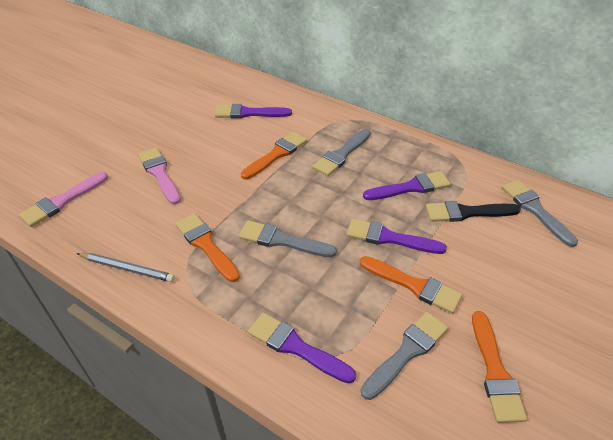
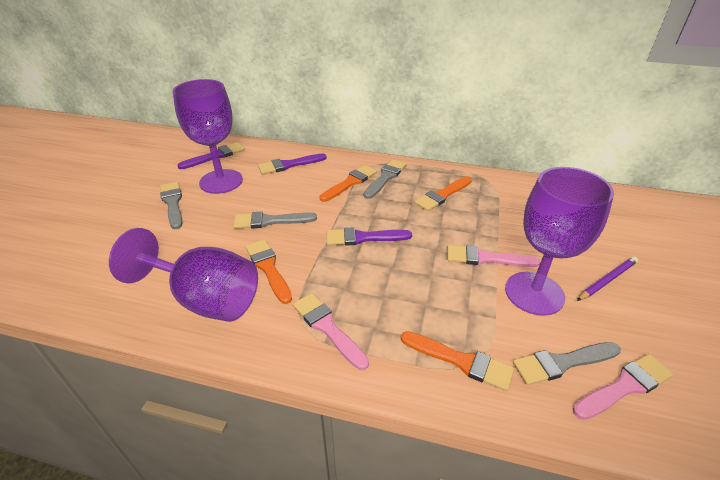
black brush: [426,201,521,222] = 1 -> none = 0
grey pencil: [77,253,175,282] = 1 -> none = 0
pink brush: [19,172,108,227] [138,148,181,205] = 2 -> [293,293,369,370] [447,245,540,267] [573,354,673,420] = 3
purple brush: [215,104,292,119] [248,313,356,384] [347,219,447,254] [363,171,451,200] = 4 -> [177,142,245,169] [258,153,327,174] [327,228,412,245] = 3
purple goblet: none = 0 -> [109,228,258,322] [173,79,243,194] [505,167,614,316] = 3
purple pencil: none = 0 -> [577,256,638,301] = 1

